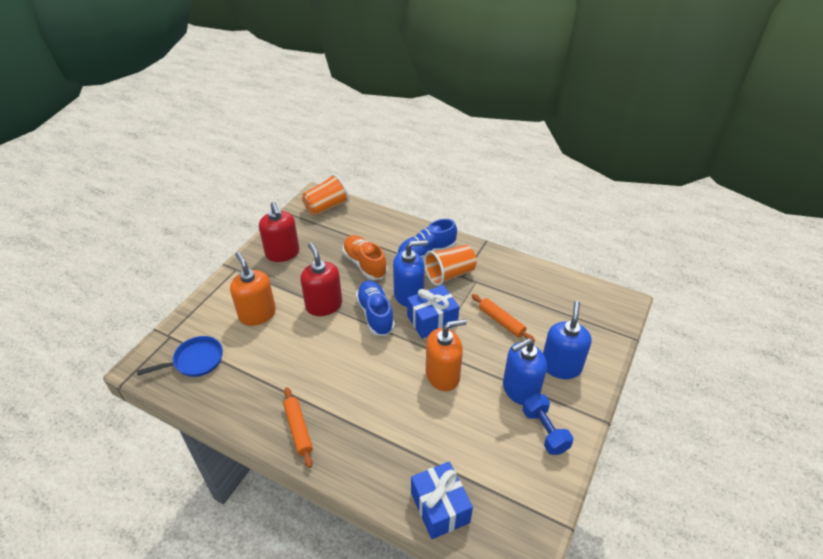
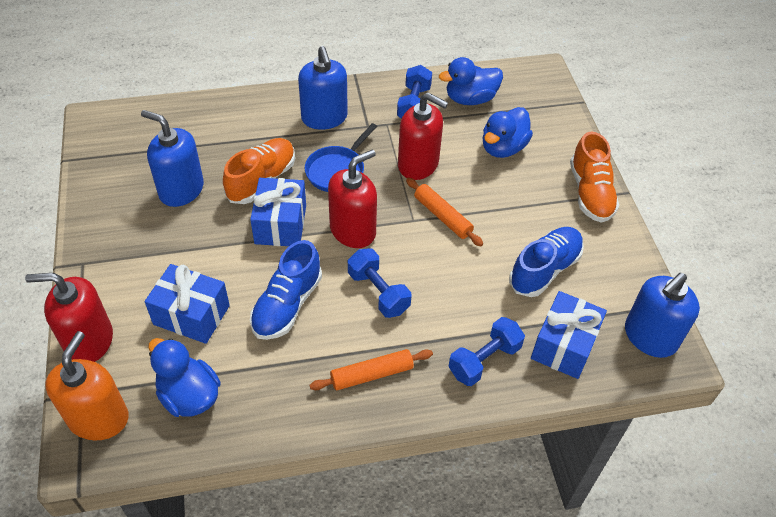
blue duck: none = 0 -> [148,338,221,417] [439,57,503,105] [482,107,533,158] = 3
blue dumbbell: [522,394,573,455] = 1 -> [348,248,411,318] [397,65,432,119] [448,317,525,386] = 3
blue gift: [407,285,459,339] [411,461,473,539] = 2 -> [145,264,230,344] [250,178,306,246] [531,291,607,379] = 3
orange cup: [302,174,349,216] [424,245,477,286] = 2 -> none = 0
orange shoe: [342,235,387,280] = 1 -> [223,138,295,204] [570,131,619,223] = 2
orange soap dispenser: [230,252,276,326] [426,319,467,391] = 2 -> [45,331,129,440] = 1
red soap dispenser: [259,202,300,262] [300,243,342,316] = 2 -> [25,273,113,362] [328,149,377,248] [398,92,448,180] = 3

